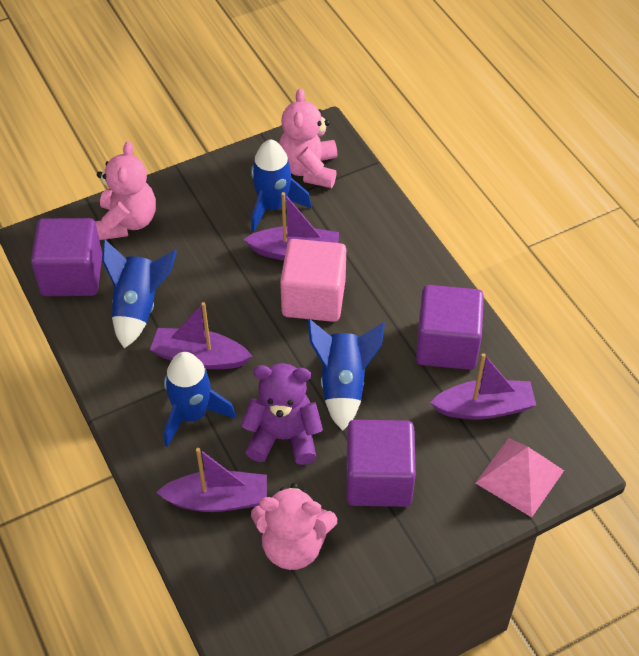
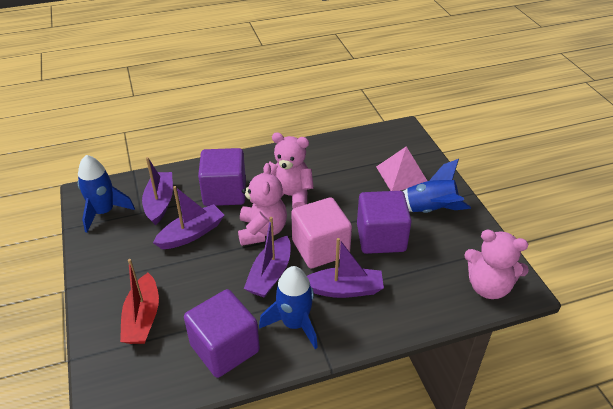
blue rocket: [102,239,177,348] [164,352,236,447] [251,139,312,232] [308,319,385,431] = 4 -> [78,155,135,233] [259,266,318,349] [403,159,471,213] = 3
purple teddy bear: [241,363,323,465] = 1 -> none = 0
red boat: none = 0 -> [120,259,159,344] = 1

